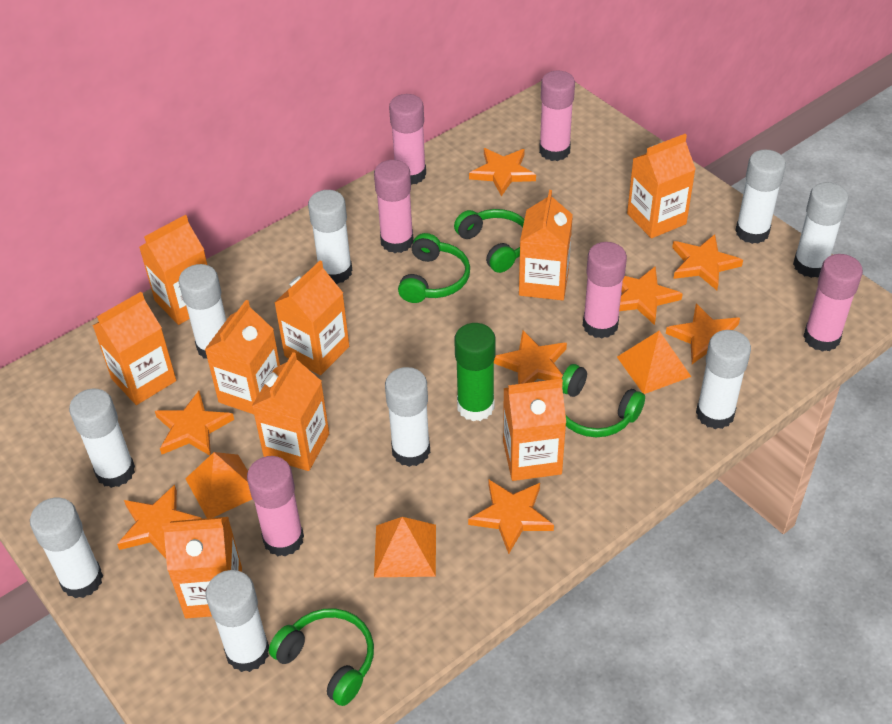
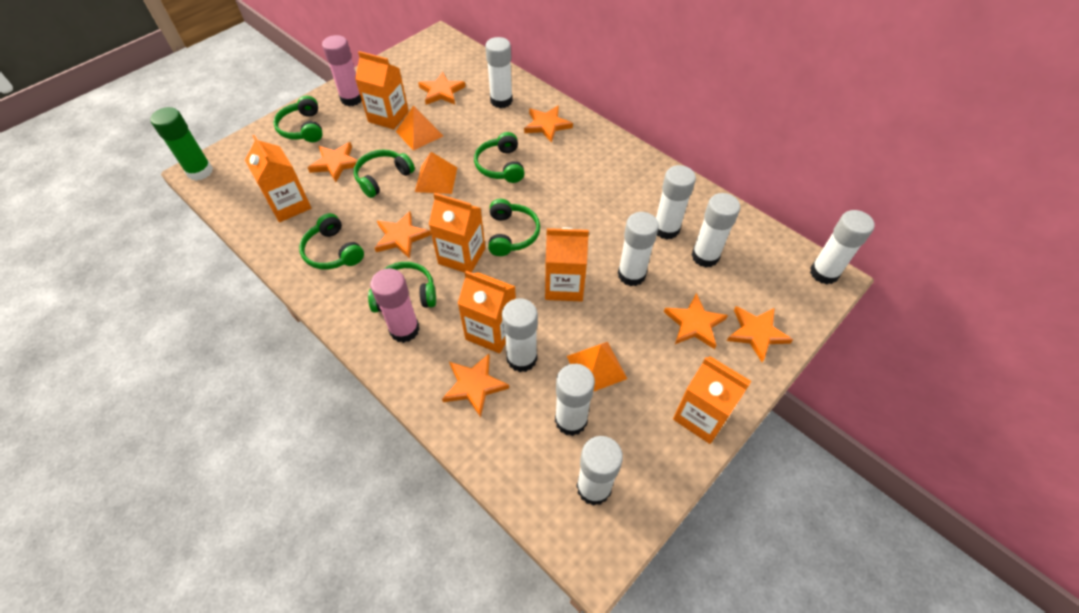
green headphones: [269,608,374,706] [398,233,470,303] [454,209,524,273] [562,364,645,437] = 4 -> [273,96,323,142] [299,213,364,269] [354,149,415,198] [368,262,436,313] [474,132,525,183] [488,199,540,256] = 6
orange carton: [92,292,176,405] [139,215,207,325] [162,517,242,618] [205,300,280,414] [252,352,329,471] [274,261,349,375] [503,379,566,481] [519,190,573,300] [627,134,696,238] = 9 -> [245,135,311,222] [355,51,409,129] [429,193,485,273] [458,271,516,354] [545,228,589,302] [673,356,751,444] = 6
orange star: [117,485,202,558] [155,391,234,456] [468,479,554,554] [469,148,536,196] [494,331,567,384] [619,267,683,325] [666,303,740,364] [672,234,743,290] = 8 -> [308,142,358,182] [375,211,431,259] [418,72,465,105] [442,354,509,417] [524,106,573,143] [664,293,728,349] [727,306,793,362] = 7
pink glue stick: [247,456,304,557] [374,160,414,253] [389,94,426,185] [539,70,575,161] [583,242,627,339] [803,254,863,352] = 6 -> [322,35,362,106] [370,268,420,343] = 2
white glue stick: [30,498,103,598] [69,389,135,488] [179,264,226,359] [206,570,269,672] [308,190,352,284] [385,367,430,467] [696,330,751,429] [735,150,786,244] [793,182,849,278] = 9 -> [485,37,513,108] [502,298,538,372] [555,364,595,436] [576,436,623,506] [618,212,659,286] [656,165,696,239] [691,193,740,267] [810,210,874,285] = 8

